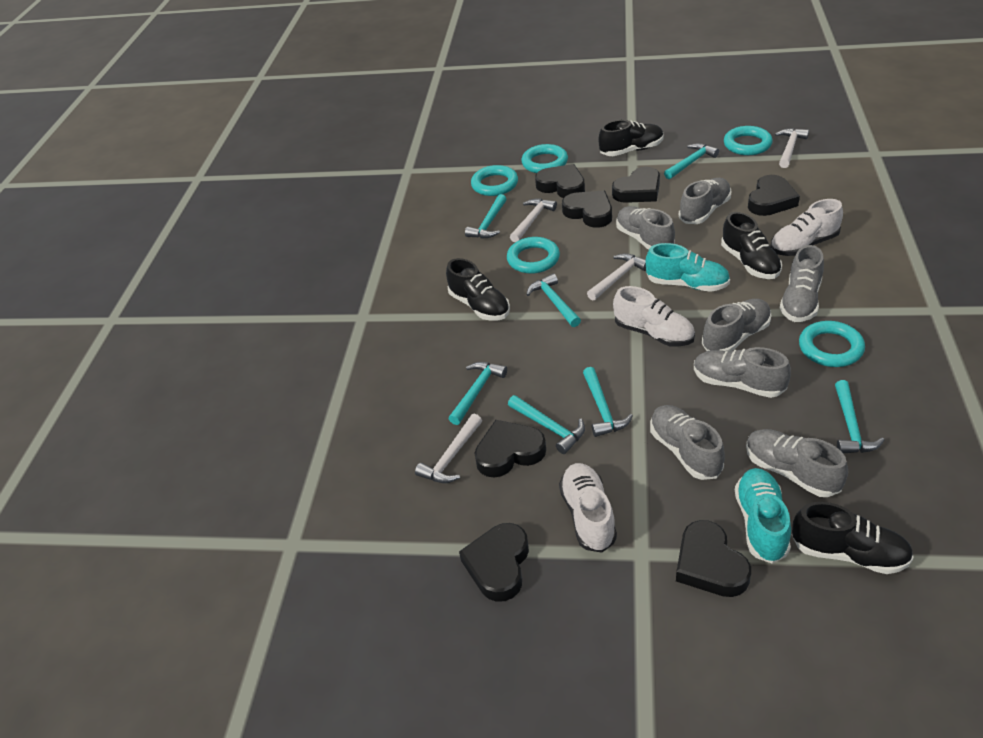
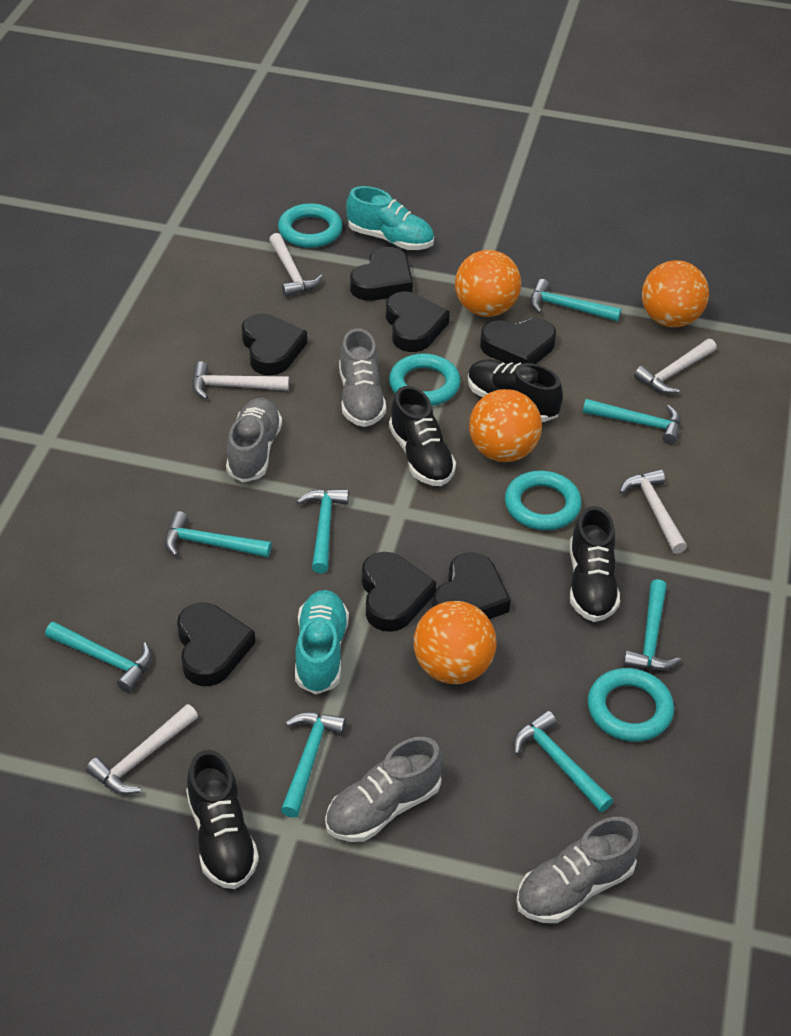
grey shoe: [616,206,675,250] [650,405,725,480] [679,178,731,224] [694,347,791,398] [702,299,771,352] [746,429,848,497] [780,245,824,322] = 7 -> [226,398,282,482] [325,737,443,842] [339,328,386,427] [516,817,640,923] = 4
orange ball: none = 0 -> [414,601,497,684] [455,250,521,317] [469,389,542,462] [642,260,709,327] = 4
turquoise hammer: [449,362,507,425] [465,194,506,239] [508,395,585,454] [526,273,581,327] [583,367,633,437] [664,143,719,179] [835,380,884,453] = 7 -> [45,622,152,692] [165,511,272,557] [281,712,346,818] [297,489,349,573] [513,711,613,812] [530,279,621,322] [583,399,681,445] [623,579,681,671] = 8
turquoise ring: [471,165,518,196] [507,237,560,274] [522,144,568,173] [724,126,773,155] [799,321,865,367] = 5 -> [278,203,343,248] [389,353,460,406] [505,471,582,530] [588,668,674,742] = 4
white hammer: [415,414,482,483] [510,199,557,242] [587,253,646,300] [775,128,809,168] = 4 -> [86,704,198,795] [192,361,289,399] [269,233,323,297] [619,469,687,554] [634,339,716,394] = 5
white shoe: [559,463,617,552] [613,286,695,347] [770,199,843,256] = 3 -> none = 0

